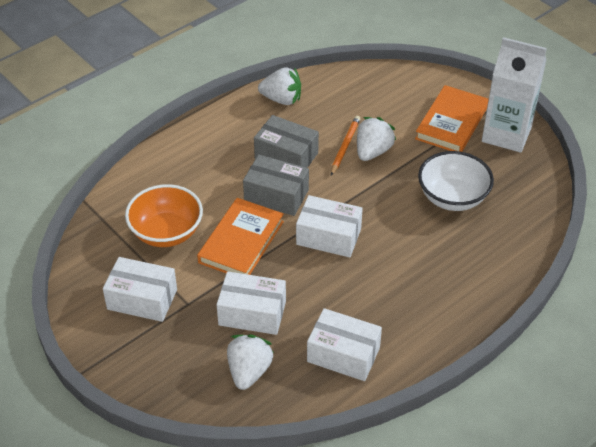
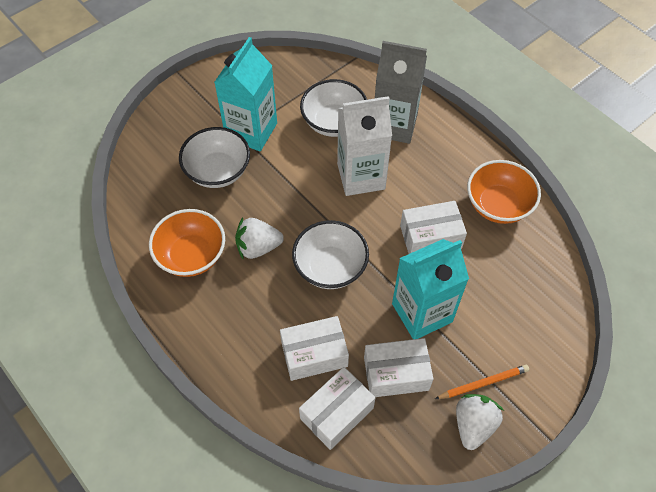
grey box: [243,155,309,216] [254,115,319,168] = 2 -> none = 0
grey carton: none = 0 -> [375,41,427,144] = 1
orange book: [197,198,284,275] [415,85,489,152] = 2 -> none = 0
orange bowl: [125,184,203,247] = 1 -> [149,209,225,277] [467,160,541,224] = 2
turquoise carton: none = 0 -> [214,37,277,151] [392,239,469,339] = 2
white bowl: [418,151,494,211] = 1 -> [179,127,250,188] [292,220,369,289] [300,79,367,137] = 3
white strawberry: [227,334,274,390] [258,67,301,105] [357,117,396,161] = 3 -> [235,217,284,259] [456,394,504,450] = 2

